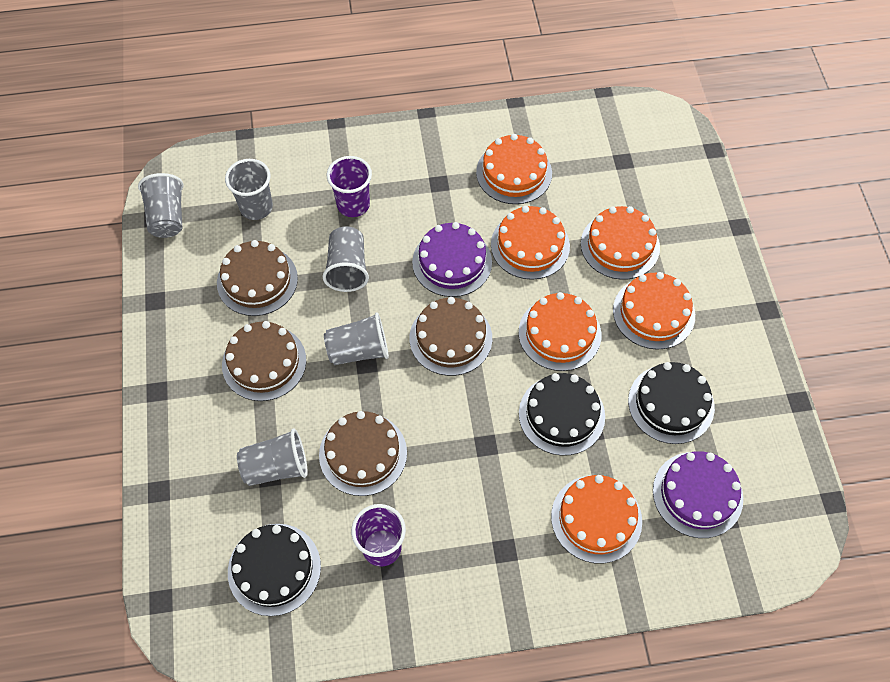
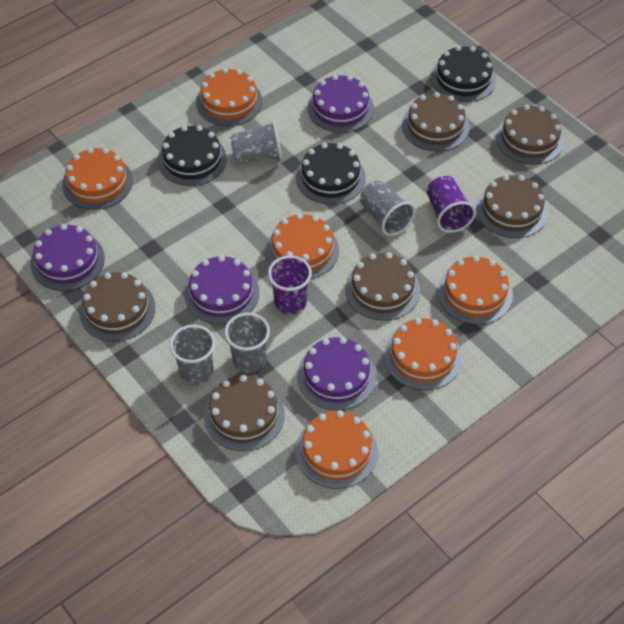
brown cake: [217,240,298,316] [222,321,306,401] [319,411,407,496] [410,297,492,376] = 4 -> [79,272,155,341] [204,375,285,451] [345,252,420,321] [402,92,470,151] [476,175,548,238] [496,105,564,165] = 6
grey cup: [138,173,184,238] [225,159,273,220] [237,428,308,486] [322,226,369,292] [324,313,389,365] = 5 -> [169,325,215,385] [224,313,270,373] [230,121,282,164] [360,181,415,236] = 4
purple cake: [412,222,492,297] [653,451,743,538] = 2 -> [30,224,105,291] [184,255,259,324] [297,337,376,410] [307,75,374,133] = 4

